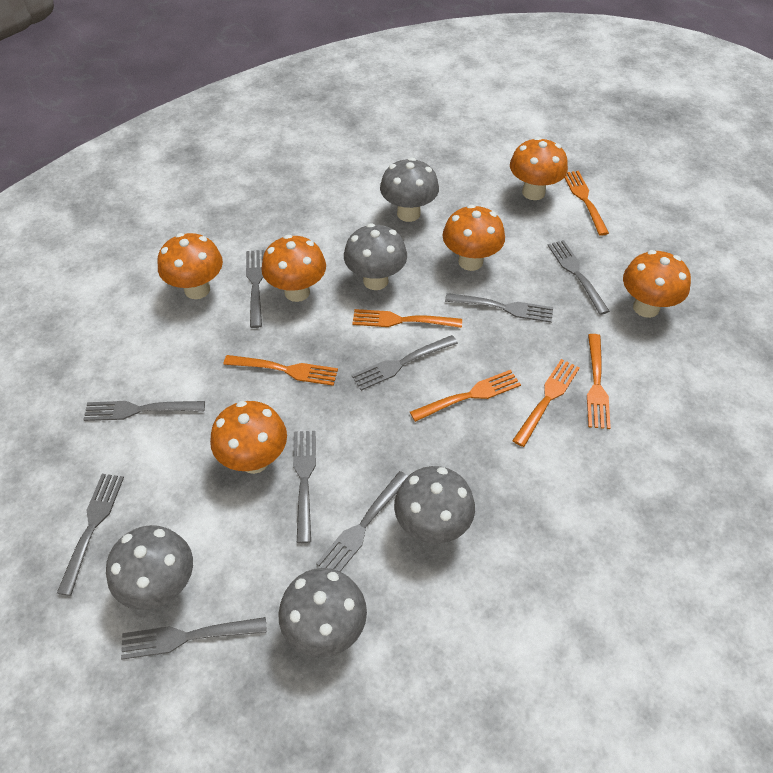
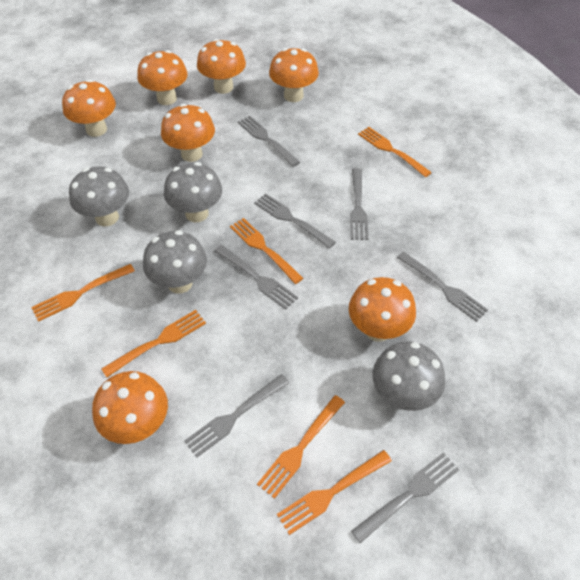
grey fork: [57,474,124,596] [83,401,205,421] [121,617,267,660] [246,250,265,328] [293,431,316,543] [316,471,408,572] [352,335,458,391] [445,293,553,323] [547,240,610,315] = 9 -> [184,374,289,458] [214,245,298,310] [238,116,300,167] [254,193,336,249] [350,168,368,240] [351,452,459,543] [397,252,488,322] = 7
grey mushroom: [106,525,193,610] [279,568,367,658] [344,223,407,290] [380,158,439,222] [394,466,475,544] = 5 -> [69,167,129,226] [143,230,207,294] [164,162,222,222] [373,341,445,411] = 4
orange mushroom: [157,233,223,299] [210,401,287,474] [261,235,326,302] [443,205,505,271] [510,137,568,200] [623,250,691,318] = 6 -> [62,79,116,137] [92,371,168,444] [137,50,188,105] [161,104,215,162] [197,39,246,94] [269,48,319,102] [349,277,416,342] = 7

